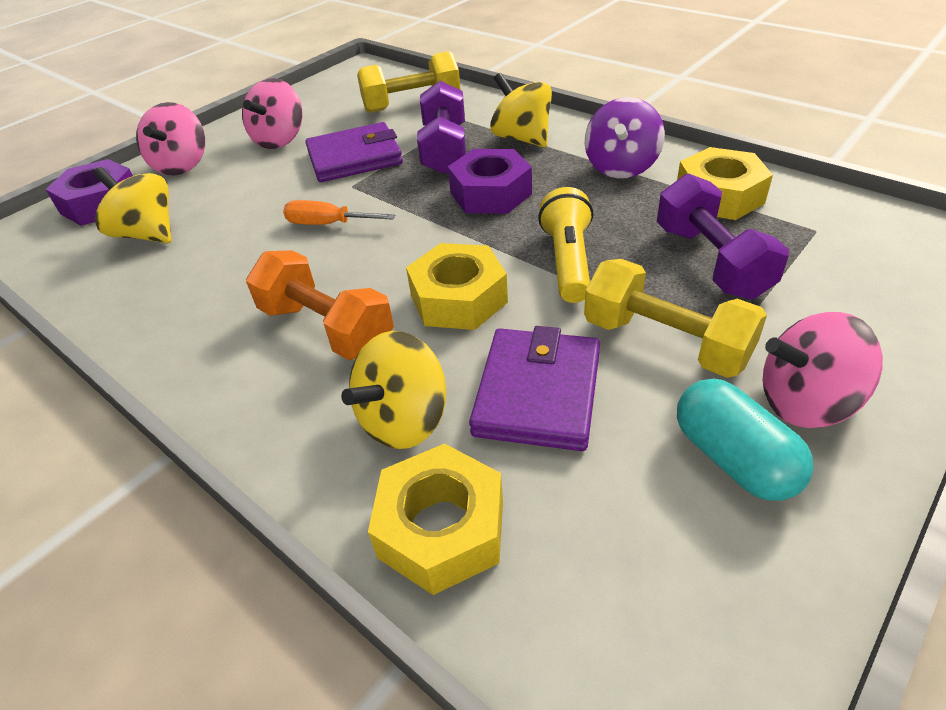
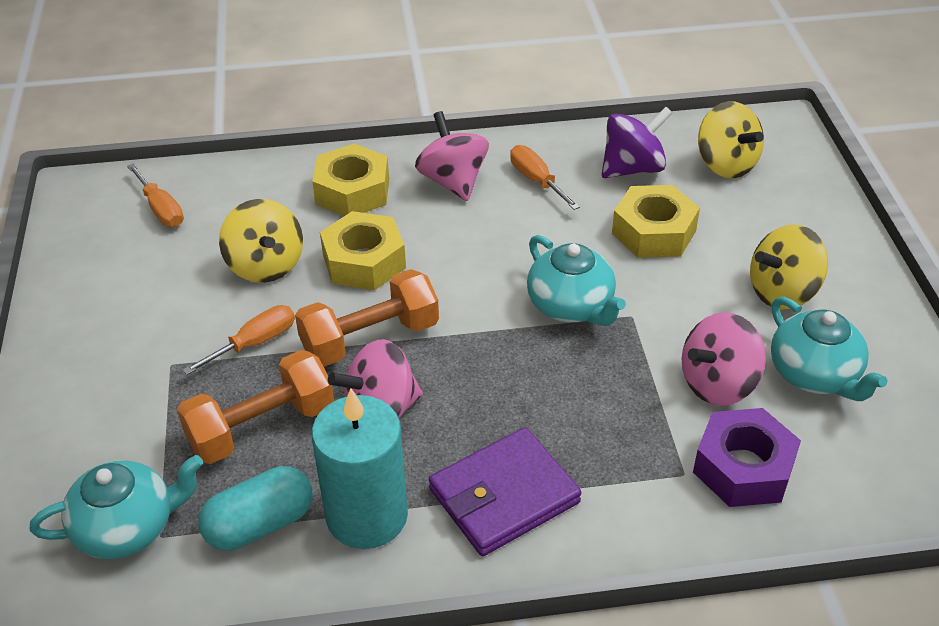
orange dumbbell: [246,250,394,360] = 1 -> [177,350,334,464] [295,269,439,367] = 2
orange screwdriver: [283,200,395,225] = 1 -> [127,164,184,227] [182,305,295,375] [510,145,580,210] = 3
purple dumbbell: [417,81,466,174] [657,173,789,300] = 2 -> none = 0
purple nut: [45,159,133,226] [448,149,532,214] = 2 -> [693,408,801,507] = 1
purple wallet: [305,122,403,182] [469,326,600,451] = 2 -> [429,427,581,556] = 1
turquoise candle: none = 0 -> [312,388,408,549] = 1
turquoise teapot: none = 0 -> [30,455,203,559] [527,235,626,326] [771,297,887,401] = 3
yellow dumbbell: [357,51,460,113] [584,259,767,378] = 2 -> none = 0
yellow flashlight: [538,187,593,303] = 1 -> none = 0

